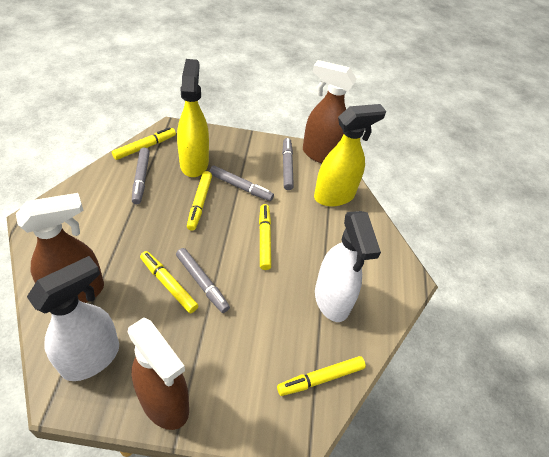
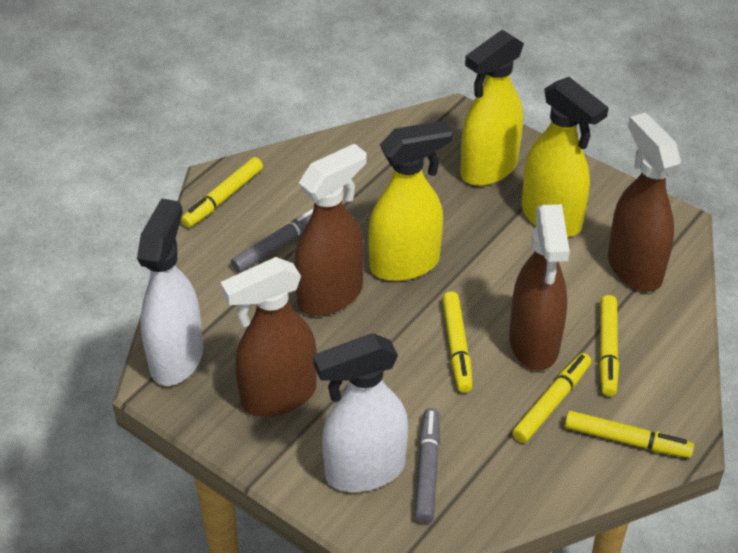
brown spray bottle: [16,193,104,303] [128,317,189,430] [303,60,357,163] = 3 -> [220,257,317,417] [294,143,367,316] [509,204,570,371] [608,112,681,292] = 4
grey marker: [132,147,150,204] [176,248,230,313] [209,165,274,201] [282,138,294,190] = 4 -> [231,208,314,273] [414,408,440,524] = 2
yellow spray bottle: [177,59,209,177] [314,104,386,207] = 2 -> [368,120,453,281] [461,30,524,186] [522,77,609,237] = 3

